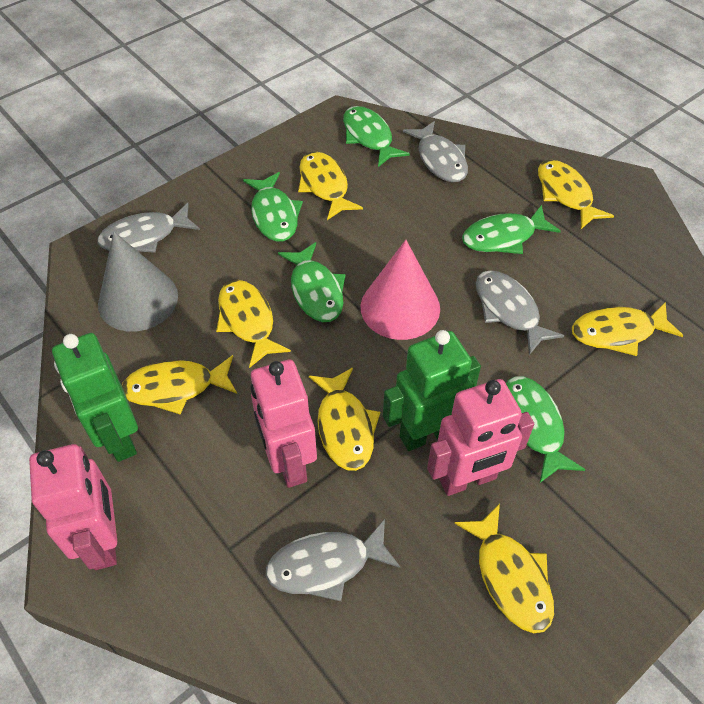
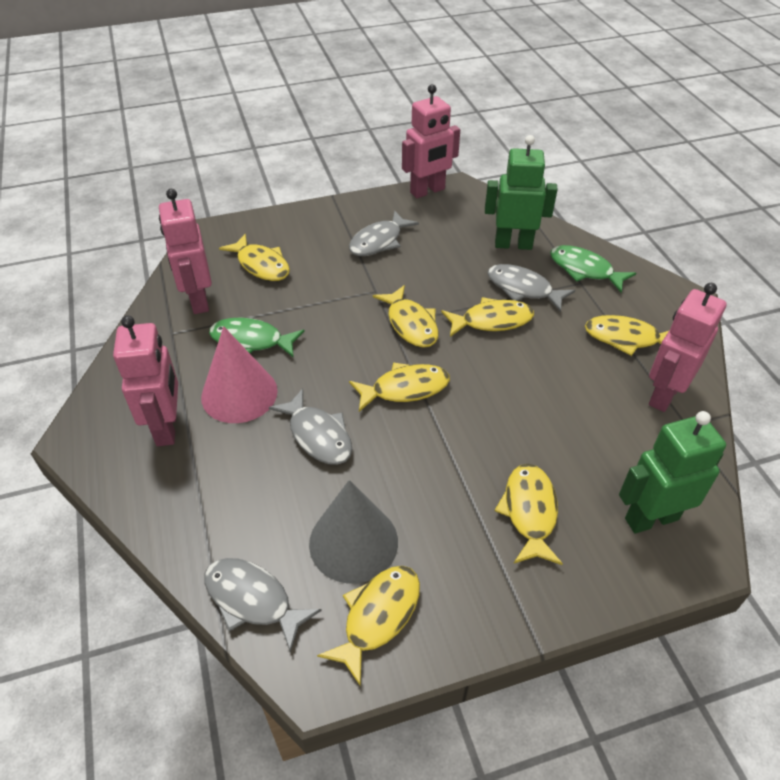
green fish: [243,172,303,242] [278,242,346,322] [343,106,410,167] [462,205,561,254] [506,376,585,483] = 5 -> [209,318,305,358] [550,245,636,293] = 2
pink robot: [29,444,117,570] [250,359,317,488] [427,379,534,496] = 3 -> [113,316,178,446] [159,189,212,314] [402,84,460,198] [649,283,727,412] = 4

